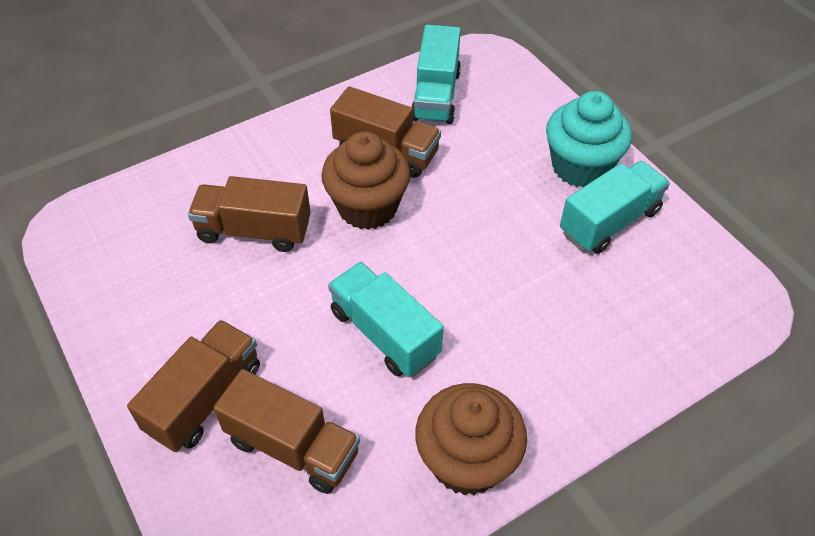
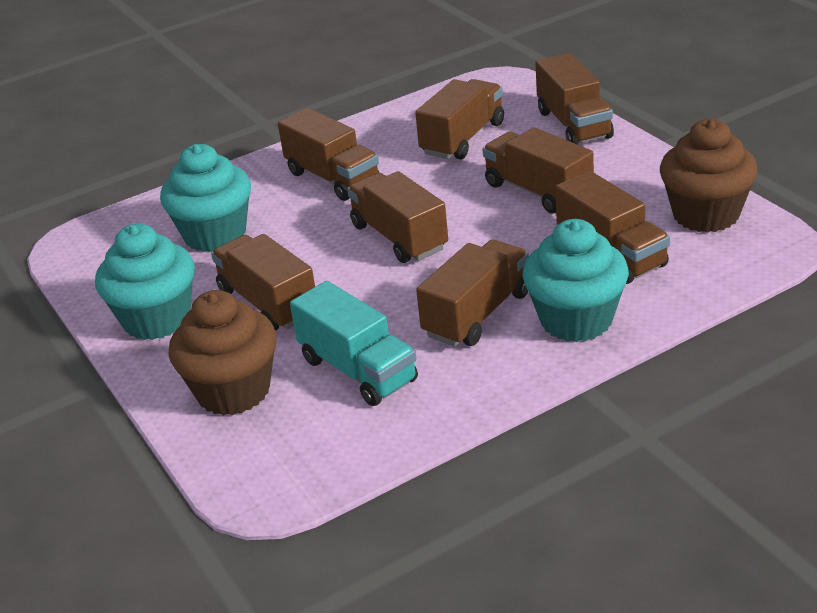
brown truck: [127,320,260,452] [188,176,311,252] [213,369,360,494] [330,86,441,178] = 4 -> [211,234,315,331] [278,108,379,201] [347,171,448,263] [415,79,504,159] [416,240,529,347] [483,127,594,214] [535,53,614,145] [555,171,670,284] = 8
turquoise cupcake: [546,91,632,187] = 1 -> [95,223,195,340] [160,144,251,252] [523,219,629,342] = 3
turquoise truck: [328,262,444,377] [411,25,461,124] [560,161,670,254] = 3 -> [290,281,418,406] = 1

